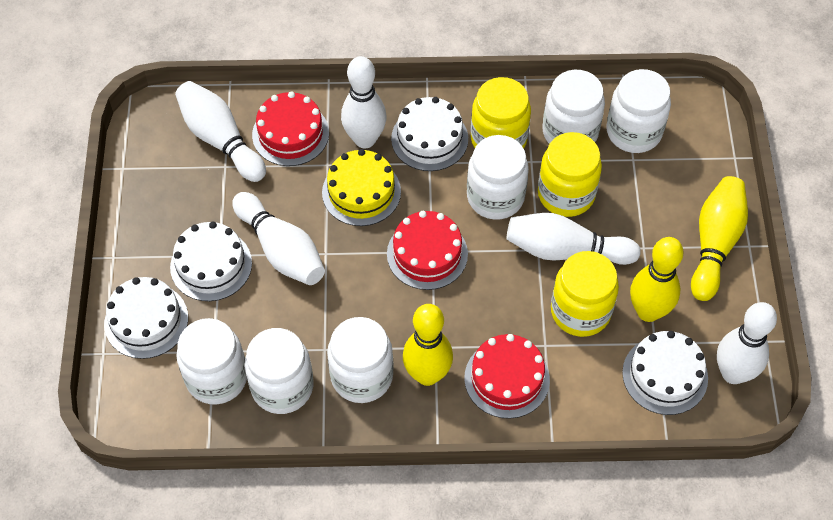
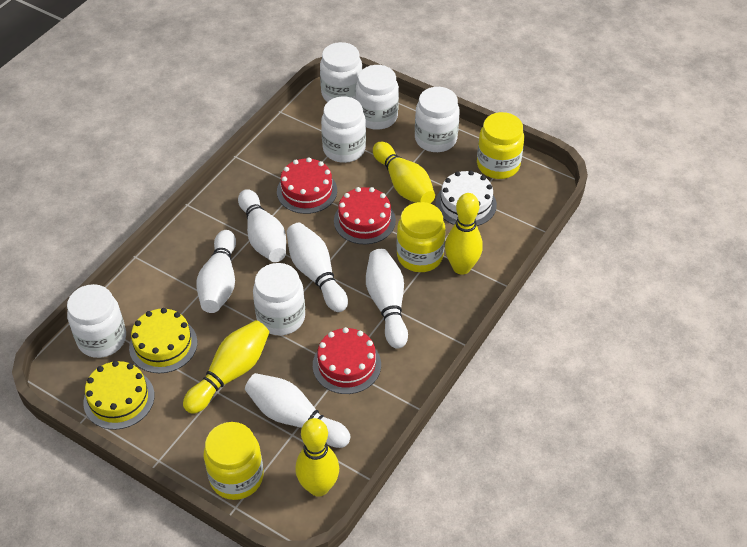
white cake: [104,277,188,359] [170,222,252,301] [391,97,468,171] [622,331,708,415] = 4 -> [435,170,497,226] = 1
yellow bowling pin: [403,304,453,386] [630,237,684,322] [691,176,748,301] = 3 -> [183,320,269,414] [295,418,339,497] [373,142,435,204] [445,193,483,275] = 4
yellow cake: [322,149,401,226] = 1 -> [83,361,155,430] [129,308,197,373] = 2

